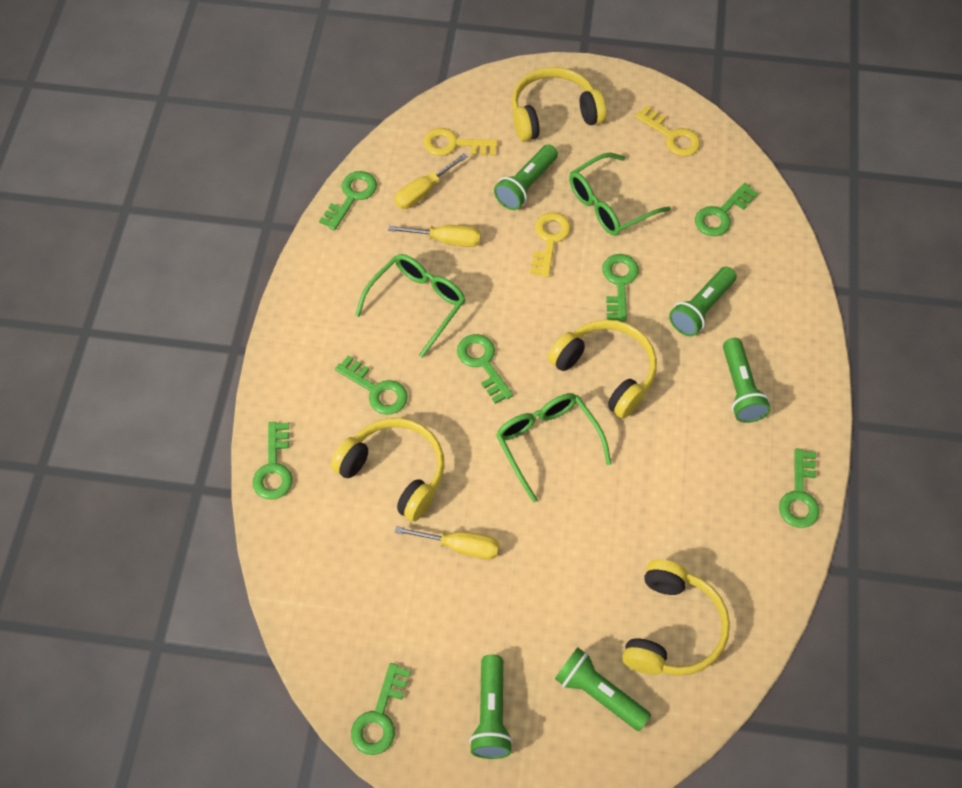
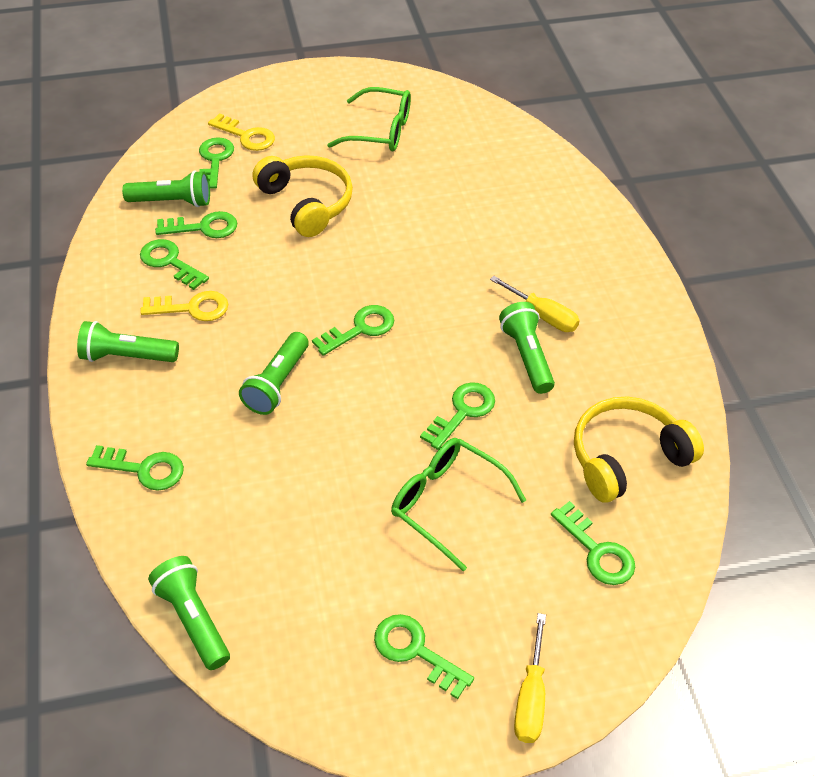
green glasses: [355,254,466,358] [496,393,612,503] [569,153,671,236] = 3 -> [327,87,411,152] [391,438,526,571] = 2
yellow headphones: [331,418,444,521] [511,67,606,142] [548,320,657,418] [622,559,730,676] = 4 -> [252,155,353,237] [574,397,704,503] = 2
yellow key: [423,128,498,156] [530,212,571,277] [635,106,700,156] = 3 -> [140,291,228,321] [208,113,275,151] = 2
yellow screwdriver: [388,225,481,247] [394,153,468,209] [395,526,499,559] = 3 -> [490,276,580,332] [514,613,546,743] = 2

